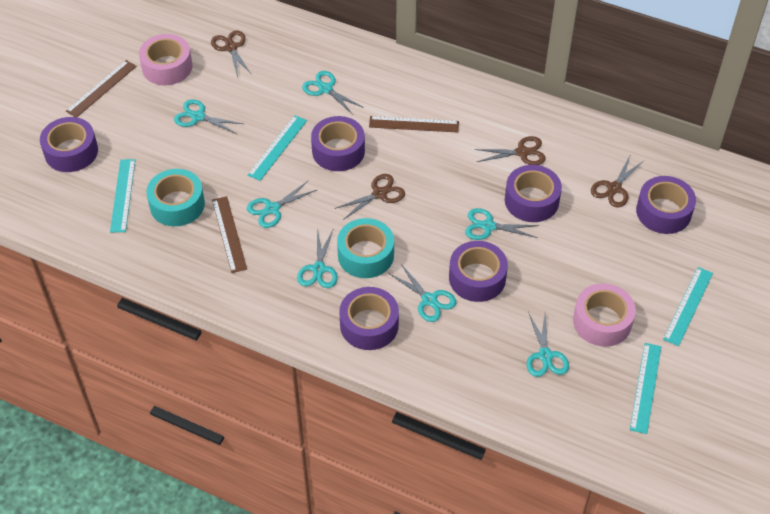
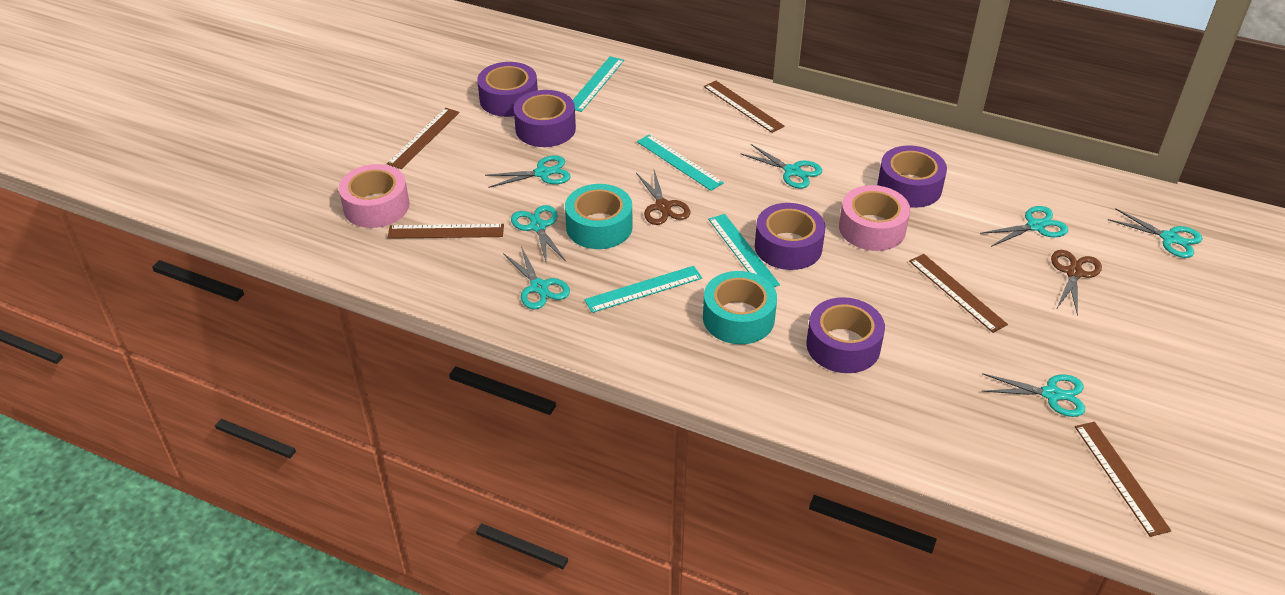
brown ruler: [66,60,137,117] [212,196,247,273] [369,116,459,133] = 3 -> [387,108,460,169] [387,224,504,239] [704,81,784,133] [909,254,1008,333] [1075,422,1171,537] = 5
brown scissors: [211,30,252,78] [334,174,405,220] [474,136,546,165] [591,154,645,208] = 4 -> [636,170,690,225] [1051,250,1102,316] = 2
purple tape: [40,117,98,172] [311,116,365,171] [339,287,399,350] [449,241,508,302] [505,165,562,222] [636,176,696,234] = 6 -> [477,62,538,117] [514,90,576,147] [755,203,825,270] [806,297,885,373] [877,145,947,208] = 5

